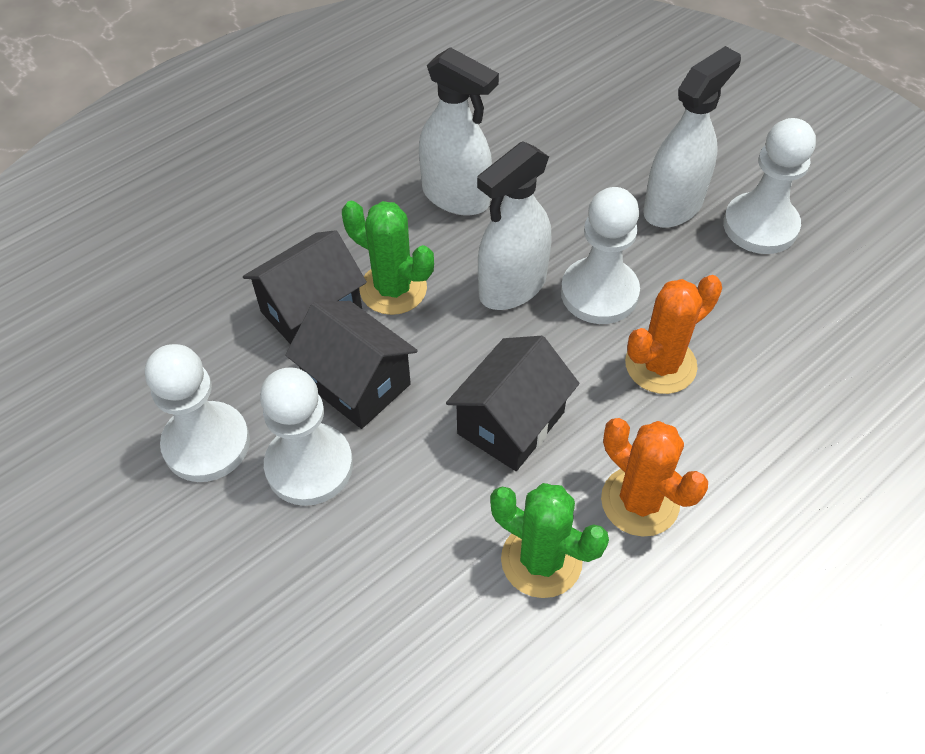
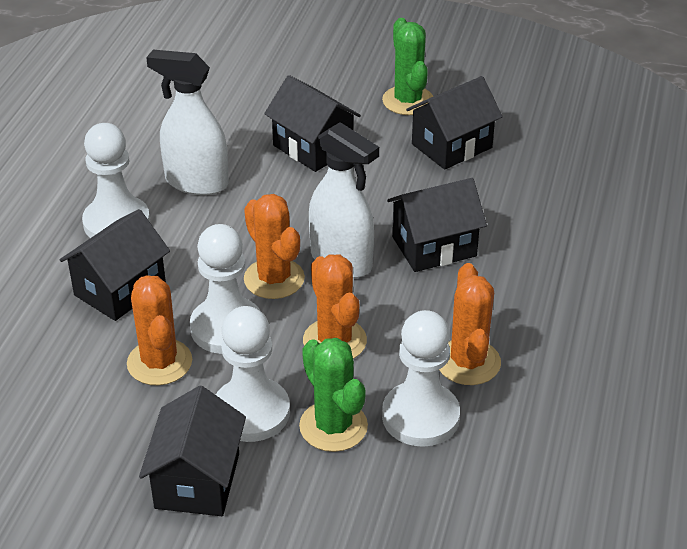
black house: [243,230,367,344] [285,301,418,429] [446,336,580,471] = 3 -> [60,209,170,321] [139,386,246,516] [264,75,361,172] [387,178,487,272] [406,76,503,170] = 5
orange cactus: [601,418,708,537] [625,275,722,394] = 2 -> [127,275,192,385] [244,194,305,299] [303,254,367,359] [439,263,501,385] = 4
white spray bottle: [419,47,499,215] [477,141,552,310] [643,46,741,228] = 3 -> [146,50,229,195] [309,122,379,278] = 2

